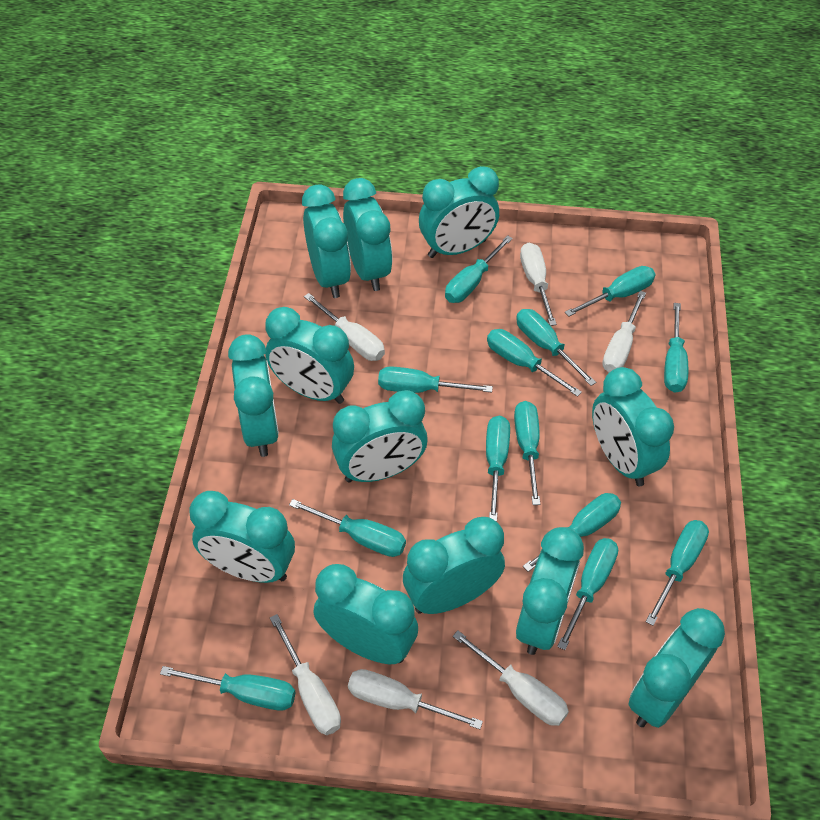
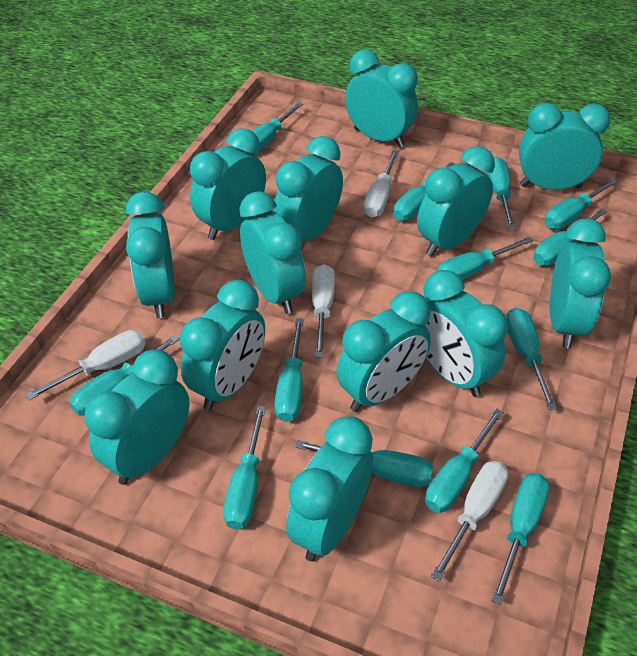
turquoise clock: [189,491,295,583] [228,334,279,457] [265,307,354,404] [302,184,351,298] [314,564,418,664] [332,390,428,482] [343,178,393,291] [403,517,505,614] [419,166,499,258] [516,527,584,655] [592,367,674,486] [628,608,725,728] = 12 -> [85,349,190,485] [126,192,175,318] [180,280,265,410] [190,128,266,240] [239,191,306,314] [273,136,343,241] [286,416,373,562] [336,291,431,412] [345,50,418,148] [417,146,495,257] [423,270,508,397] [519,103,610,190] [550,219,611,349] = 13
white screwdriver: [270,614,341,735] [304,293,385,361] [348,669,483,729] [453,631,569,726] [520,243,557,326] [602,291,646,372] = 6 -> [26,330,146,400] [312,264,335,358] [364,150,399,218] [431,461,508,582] = 4

